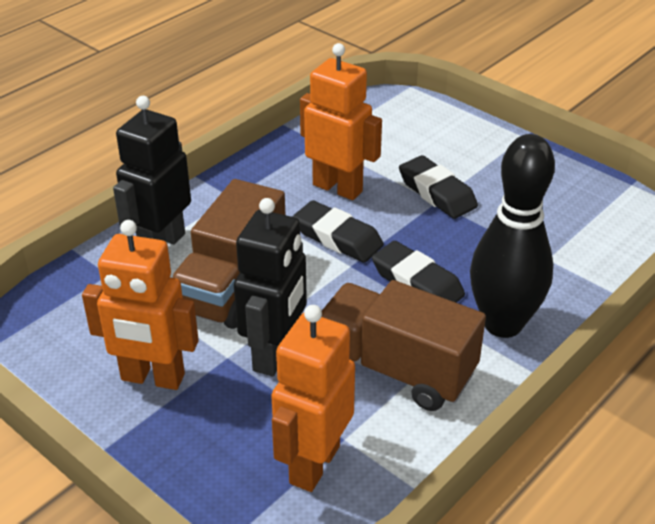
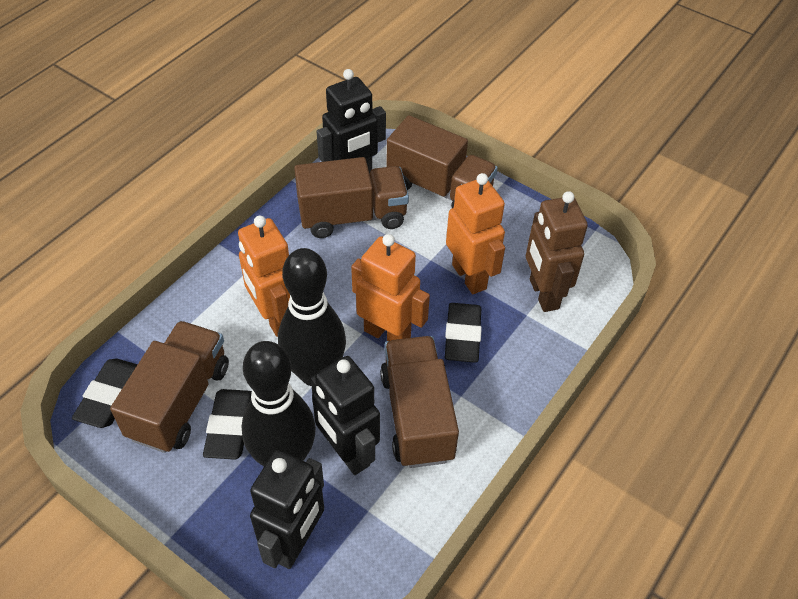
black bowling pin: [470,134,555,338] = 1 -> [242,341,316,466] [278,248,346,386] = 2
black robot: [113,96,191,244] [234,198,307,376] = 2 -> [250,450,324,569] [311,356,380,475] [317,69,386,174] = 3
brown robot: none = 0 -> [526,191,588,312] = 1
brown truck: [171,179,285,329] [322,280,486,411] = 2 -> [110,321,229,453] [294,157,409,238] [380,336,459,468] [386,115,498,208] = 4

